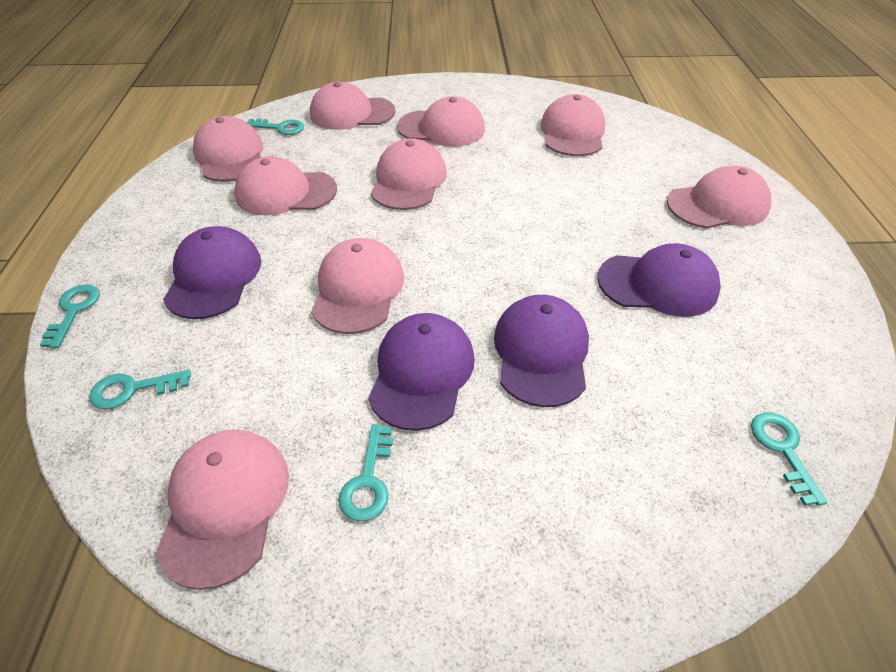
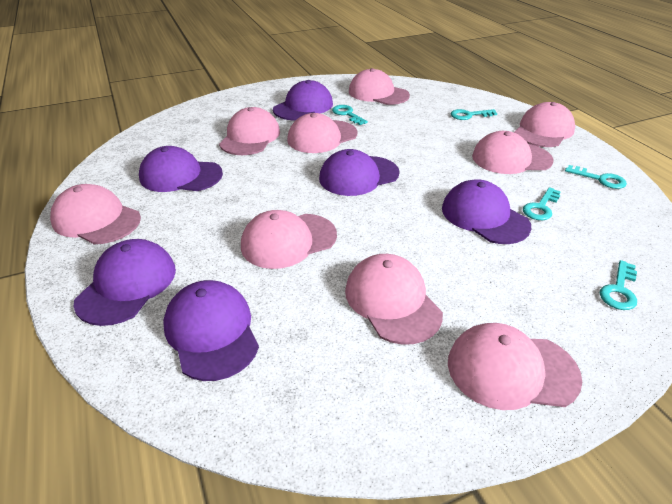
purple cap: [163,226,262,319] [368,313,475,431] [494,295,589,407] [597,243,721,317] = 4 -> [73,239,176,326] [139,146,223,192] [163,280,259,381] [273,80,333,120] [319,149,399,196] [442,179,531,244] = 6

